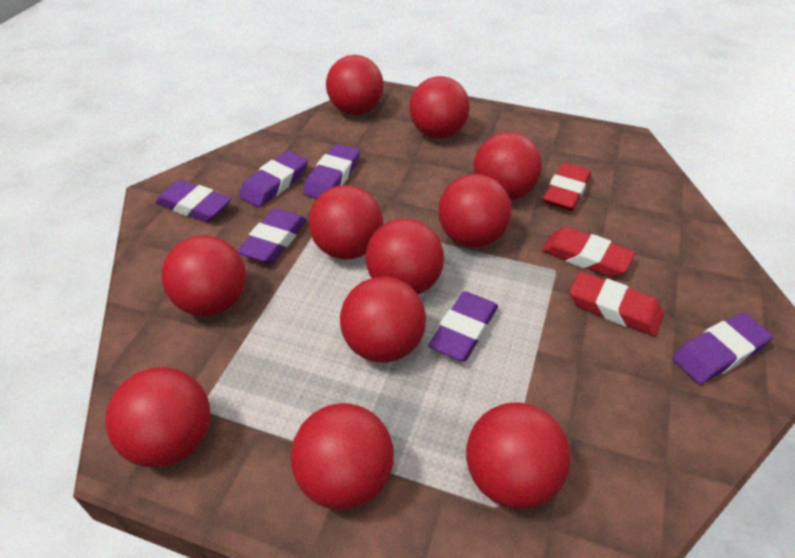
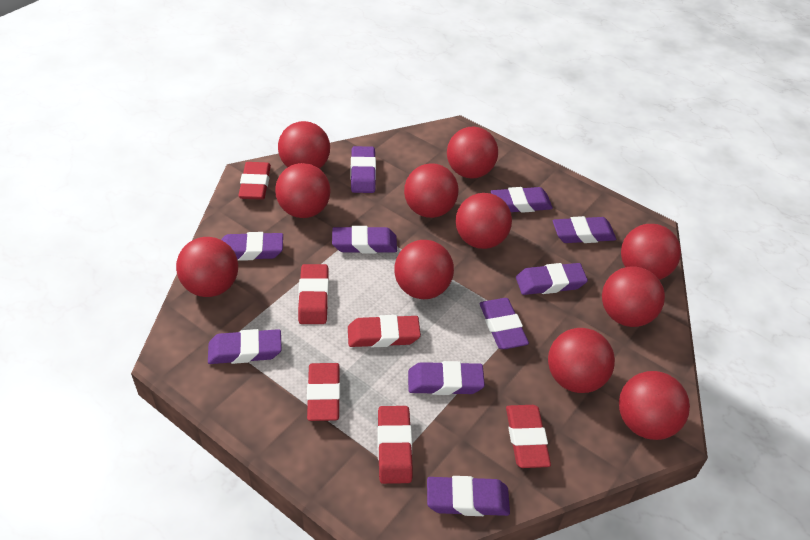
purple eraser: [156,180,231,222] [237,208,307,264] [239,151,308,207] [303,144,360,199] [428,291,498,361] [672,313,773,384] = 6 -> [208,329,282,364] [221,232,283,261] [332,226,397,253] [351,146,376,193] [408,361,485,395] [427,476,510,516] [479,298,529,349] [491,187,553,213] [516,263,588,295] [553,216,616,243] = 10
red eraser: [542,227,635,277] [543,163,591,211] [569,271,664,336] = 3 -> [238,162,271,200] [298,264,329,324] [307,363,340,421] [348,315,421,347] [377,406,413,484] [506,405,551,468] = 6

